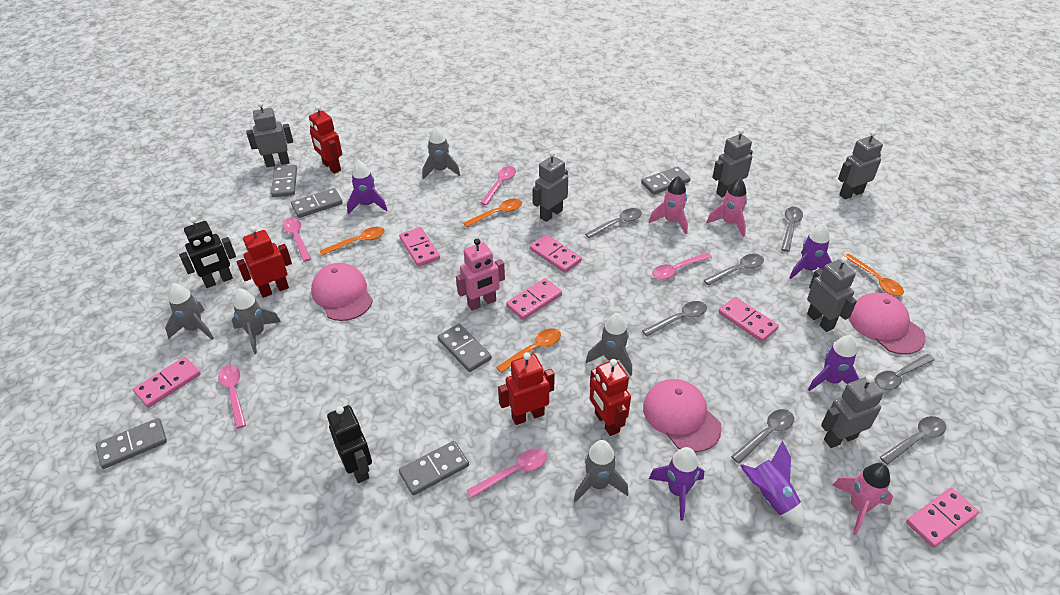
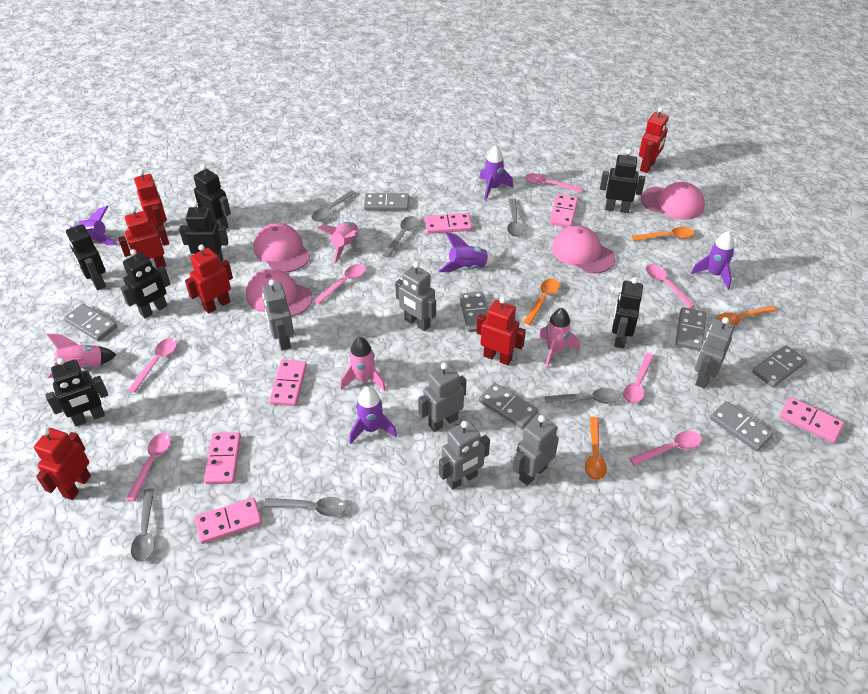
black robot: [179,217,236,288] [327,405,372,483] = 2 -> [46,358,108,426] [66,221,106,290] [120,249,171,318] [179,201,229,264] [194,164,231,229] [600,149,645,213] [612,277,643,348] = 7
grey domino: [96,418,167,469] [271,165,297,197] [291,188,343,218] [399,441,469,495] [438,324,492,372] [641,166,691,195] = 6 -> [64,304,117,342] [364,193,409,211] [459,291,488,332] [479,383,538,429] [675,307,706,351] [710,401,774,452] [752,345,807,388] = 7
grey rocket: [165,283,214,340] [232,288,281,354] [423,126,460,179] [574,440,629,503] [586,313,632,376] = 5 -> none = 0
grey spoon: [585,208,642,238] [642,301,707,336] [704,254,764,285] [731,409,794,463] [781,207,803,252] [874,354,935,390] [880,416,946,465] = 7 -> [131,488,155,562] [264,497,346,516] [311,190,356,222] [383,216,419,258] [507,198,524,237] [544,388,620,404] = 6
pink cap: [311,263,373,321] [643,379,722,452] [849,292,926,355] = 3 -> [246,269,313,317] [254,223,310,273] [552,225,615,274] [641,182,705,220] = 4
pink robot: [456,238,505,311] = 1 -> none = 0
pink rocket: [649,176,688,234] [706,178,747,237] [832,463,893,535] = 3 -> [46,334,117,378] [317,222,358,264] [340,337,386,391] [539,308,580,368] = 4
pink spoon: [218,365,246,429] [283,218,311,262] [467,448,547,498] [480,166,516,205] [652,252,712,280] = 5 -> [126,433,171,502] [128,338,177,393] [314,264,366,304] [525,173,583,193] [623,353,654,404] [629,431,702,466] [646,264,696,309] = 7
red robot: [237,226,292,298] [309,105,342,174] [498,352,555,425] [590,359,631,436] = 4 -> [34,428,91,500] [118,206,169,268] [134,169,167,237] [185,244,233,314] [476,297,526,365] [639,107,669,173] = 6

